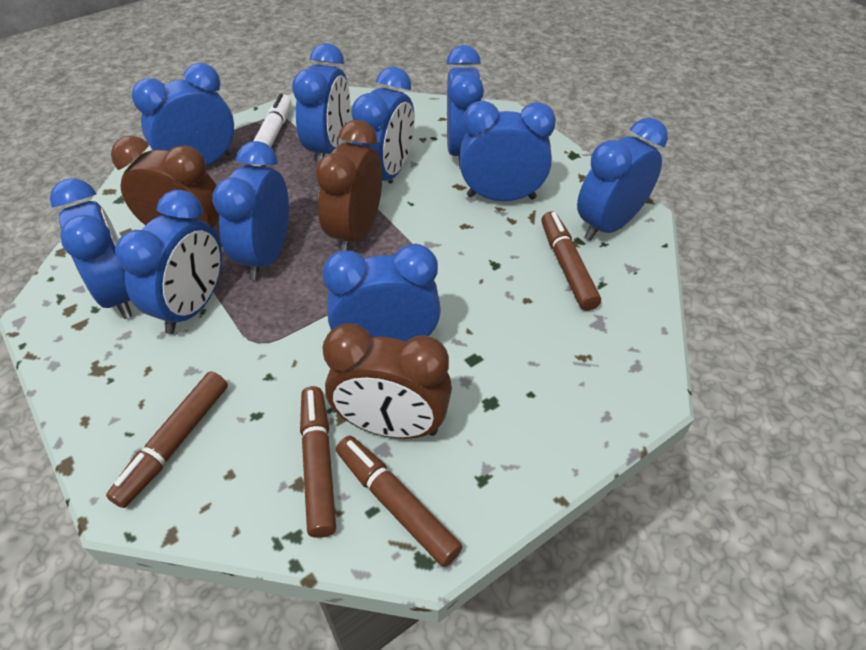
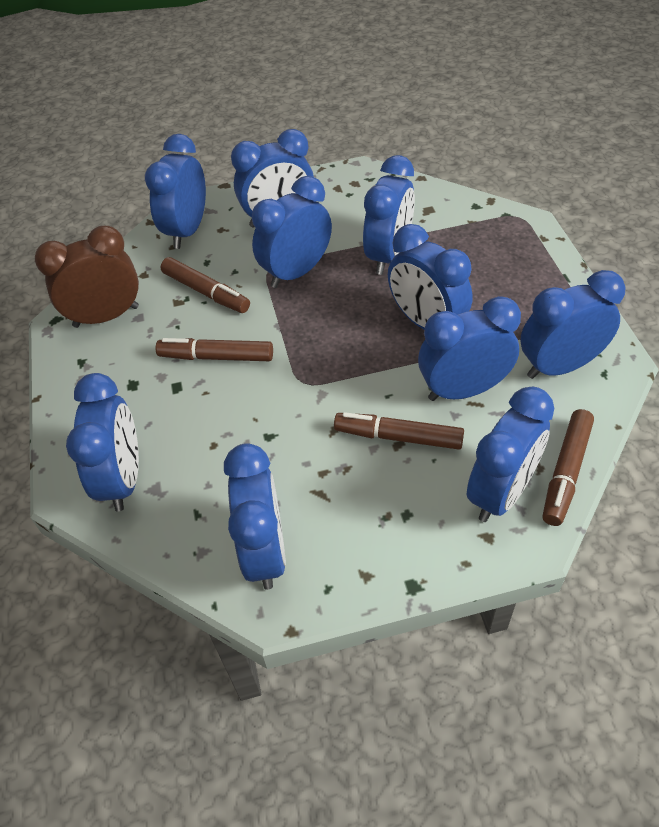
brown clock: [111,136,221,242] [315,120,382,251] [322,323,452,439] = 3 -> [35,225,139,328] = 1
white marker: [251,93,291,166] = 1 -> none = 0

